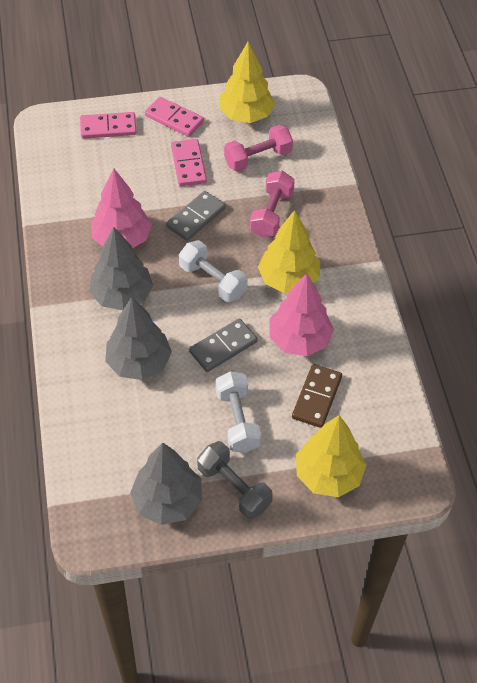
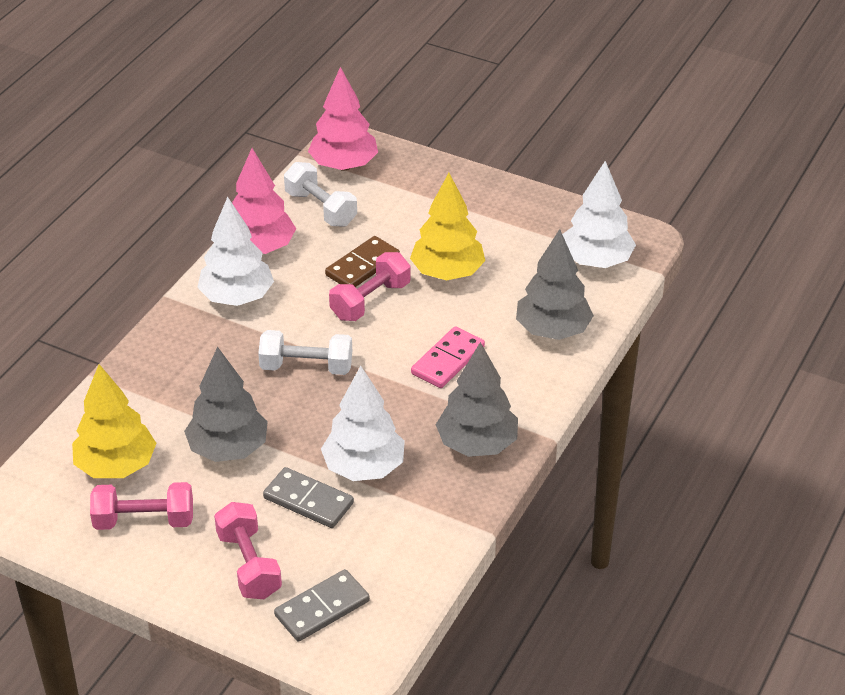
grey dumbbell: [197,441,273,519] = 1 -> none = 0
pink domino: [80,112,137,139] [145,97,204,137] [171,139,207,186] = 3 -> [411,326,485,388] = 1
pink dumbbell: [224,125,293,172] [250,171,295,237] = 2 -> [90,482,193,530] [214,502,282,599] [329,252,411,321] = 3
white tree: none = 0 -> [197,197,274,306] [321,366,405,481] [562,161,636,268] = 3
yellow tree: [219,42,275,123] [258,210,320,293] [296,415,366,497] = 3 -> [72,364,156,478] [410,173,485,281] = 2

